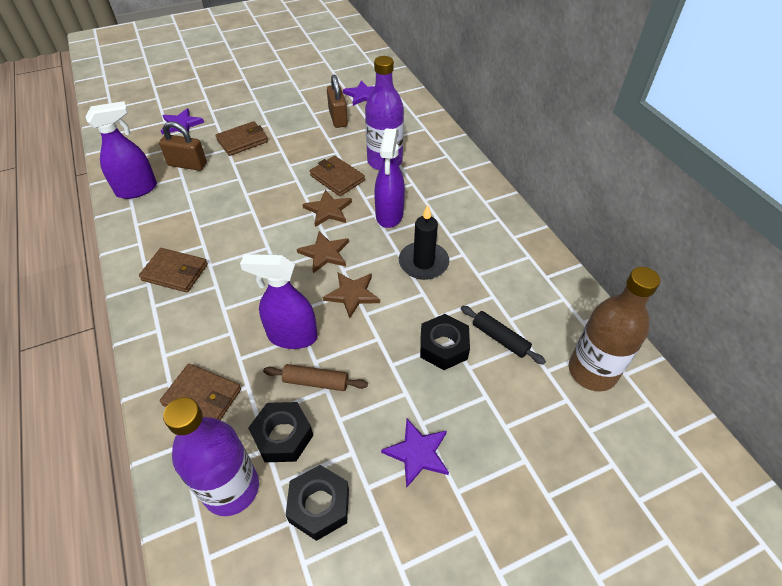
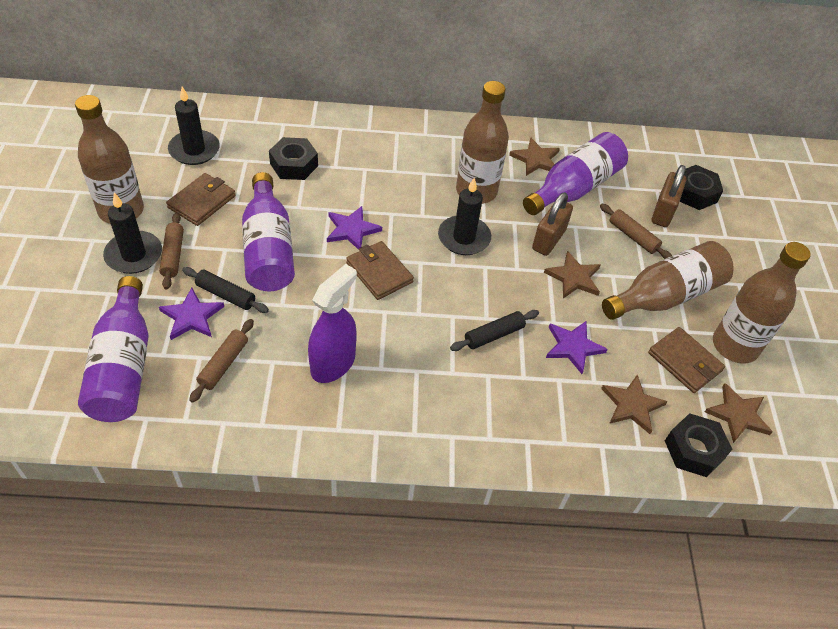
black candle: [399,205,449,280] = 1 -> [103,192,162,274] [168,87,220,165] [438,178,491,255] = 3
black rolling pin: [461,306,546,365] = 1 -> [182,267,269,313] [450,310,539,351] = 2
brown bottle: [569,267,660,391] = 1 -> [75,95,144,224] [456,81,509,204] [602,241,733,320] [713,242,811,363] = 4
brown rolling pin: [263,364,368,391] = 1 -> [159,213,184,290] [189,319,254,403] [600,204,672,259] = 3
brown star: [297,231,349,273] [302,190,352,227] [323,272,380,318] = 3 -> [509,137,560,176] [544,251,600,298] [601,375,668,434] [705,383,772,443] = 4
brown wallet: [139,248,208,292] [160,364,241,420] [215,121,268,156] [310,156,365,196] = 4 -> [166,173,235,226] [346,241,414,300] [648,327,725,393] = 3
purple bottle: [163,397,259,516] [365,56,404,170] = 2 -> [78,276,149,422] [242,172,295,291] [523,132,628,215] = 3
purple spray bottle: [86,101,157,199] [240,254,318,349] [374,128,405,228] = 3 -> [308,264,357,383] = 1

